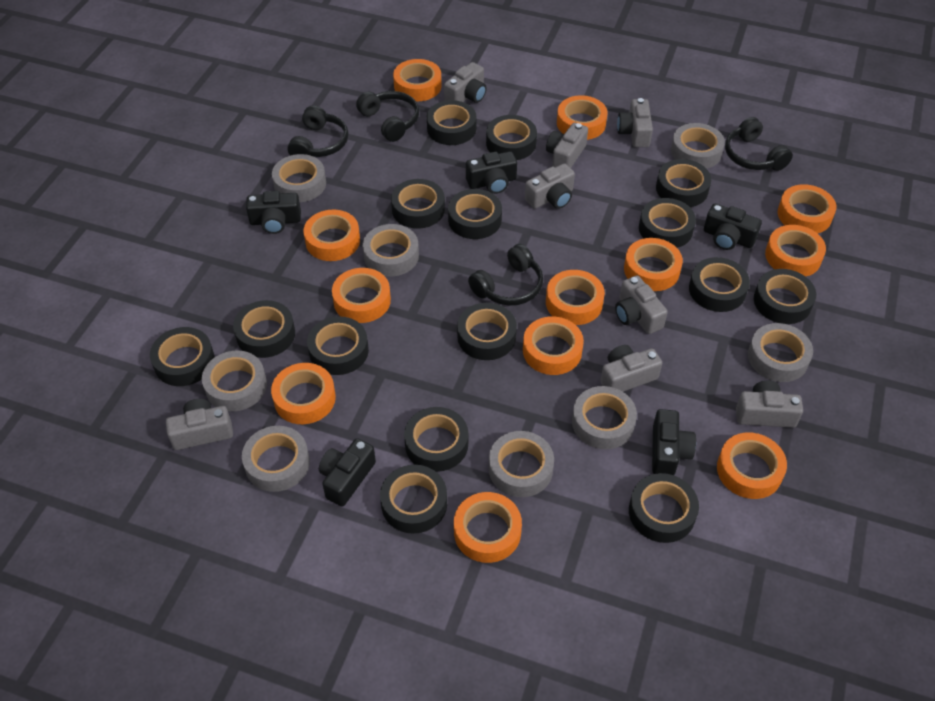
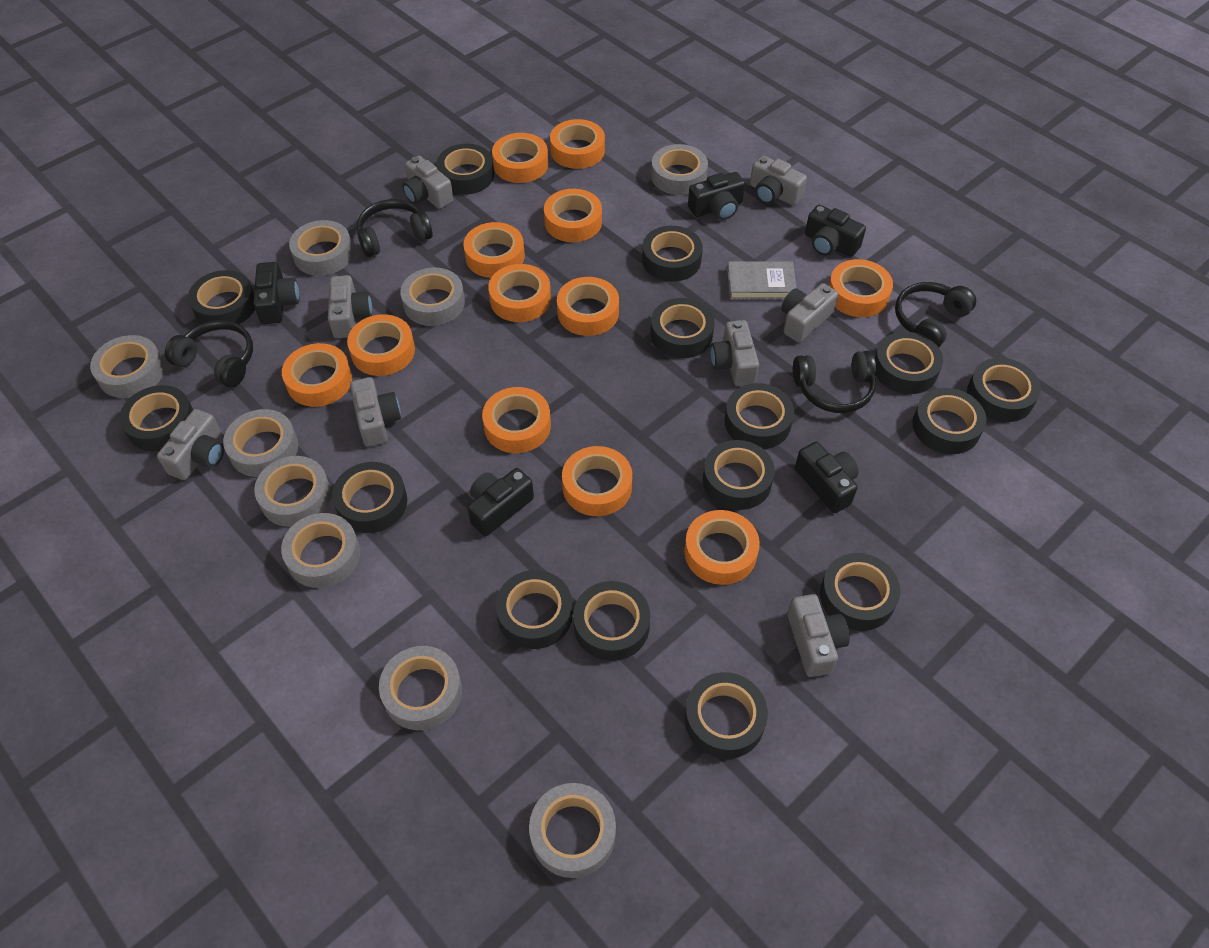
grey book: none = 0 -> [727,261,797,300] = 1
grey tape: [202,351,267,411] [242,426,310,492] [272,154,326,202] [363,224,419,276] [489,431,554,497] [572,386,637,449] [671,123,725,169] [748,323,813,382] = 8 -> [90,335,165,398] [223,409,298,477] [254,456,331,527] [281,513,360,588] [289,220,353,276] [379,646,462,730] [400,267,465,326] [529,783,616,878] [651,144,708,195] = 9

